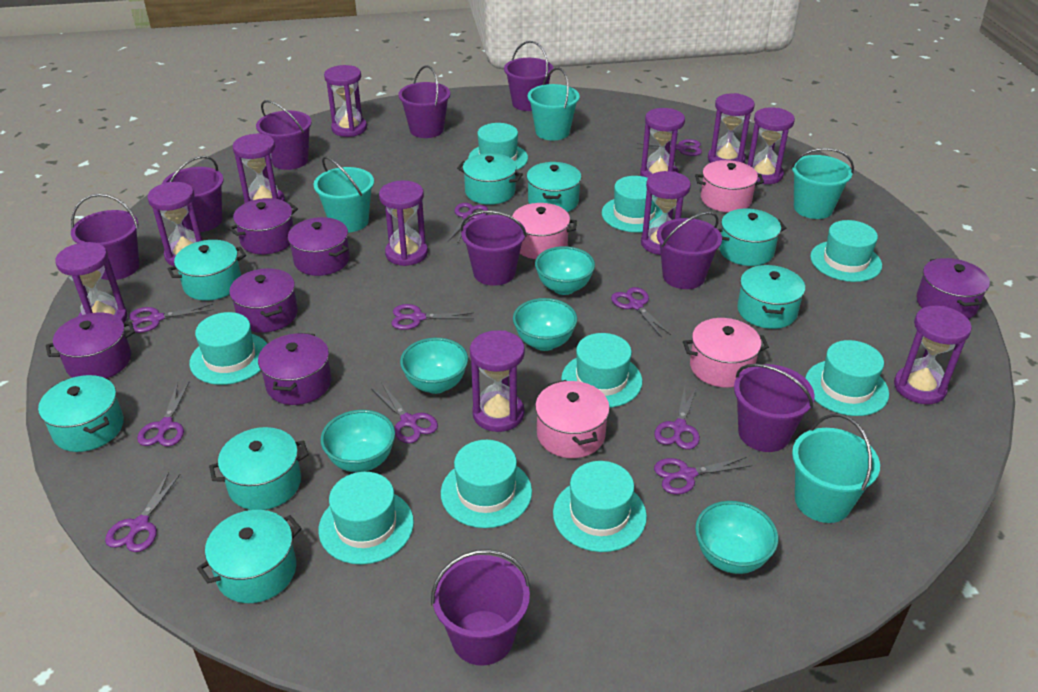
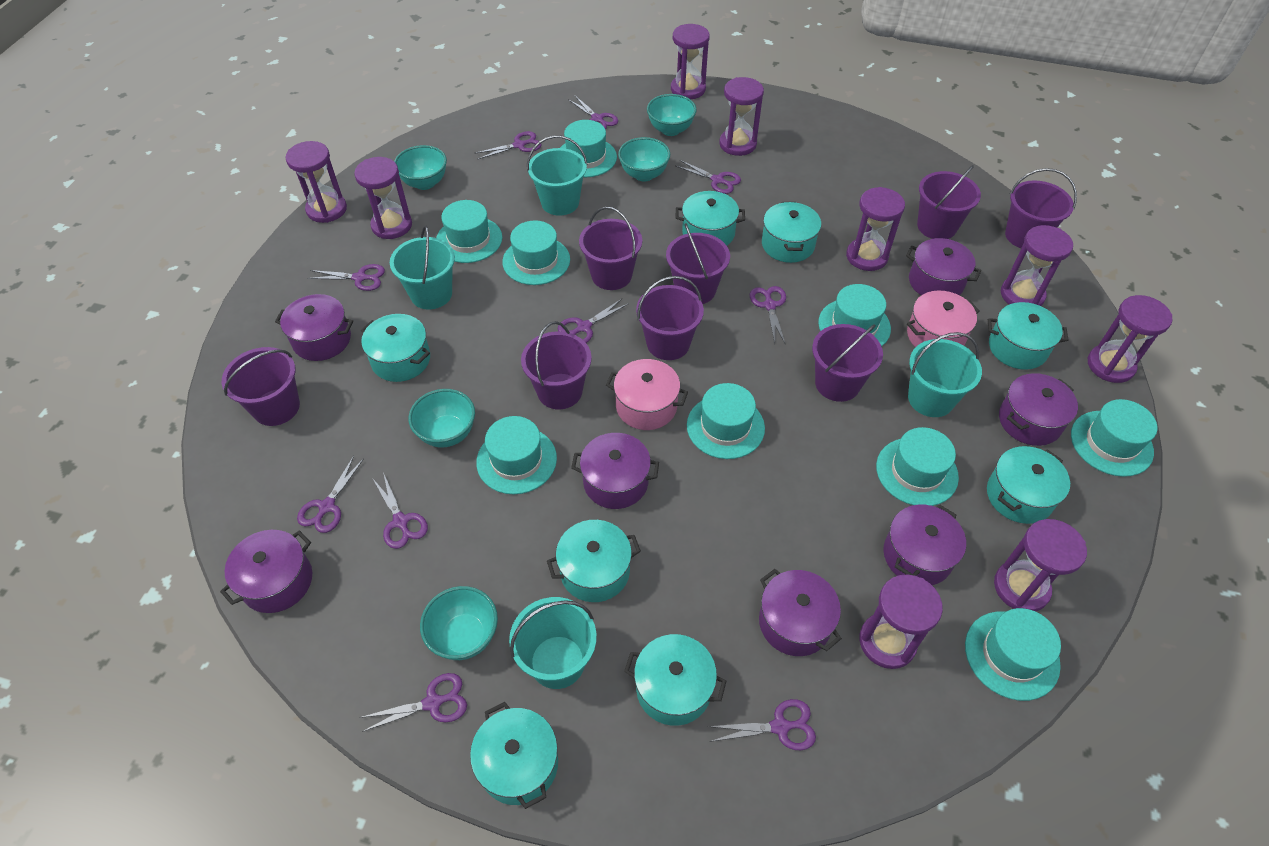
pink pot: [512,203,577,259] [535,380,610,458] [683,318,769,388] [695,160,764,212] = 4 -> [606,359,688,430] [907,291,980,347] = 2
purple bucket: [71,194,139,280] [162,156,223,232] [256,100,312,170] [398,65,450,138] [431,549,530,666] [461,211,527,286] [504,41,554,111] [657,212,722,289] [734,364,815,452] = 9 -> [222,347,300,426] [521,321,592,409] [579,207,642,290] [636,276,704,360] [666,223,730,304] [812,324,883,402] [917,165,981,239] [1005,168,1077,248] = 8
purple hourglass: [55,242,128,323] [147,182,203,266] [232,133,285,203] [324,65,367,137] [379,180,428,266] [470,330,525,432] [640,108,685,178] [641,171,691,255] [708,93,755,163] [748,107,795,184] [894,306,972,404] = 11 -> [286,141,347,223] [354,157,412,239] [671,24,710,99] [719,77,764,156] [846,187,905,271] [859,574,943,669] [994,519,1087,611] [1001,225,1073,306] [1088,295,1173,383] = 9
purple pot: [46,313,135,379] [228,198,298,255] [229,268,298,333] [258,333,331,405] [288,217,350,276] [916,258,990,319] = 6 -> [220,530,312,613] [275,294,353,361] [571,433,659,509] [759,569,842,656] [883,505,966,585] [906,238,981,295] [999,373,1078,446] = 7

